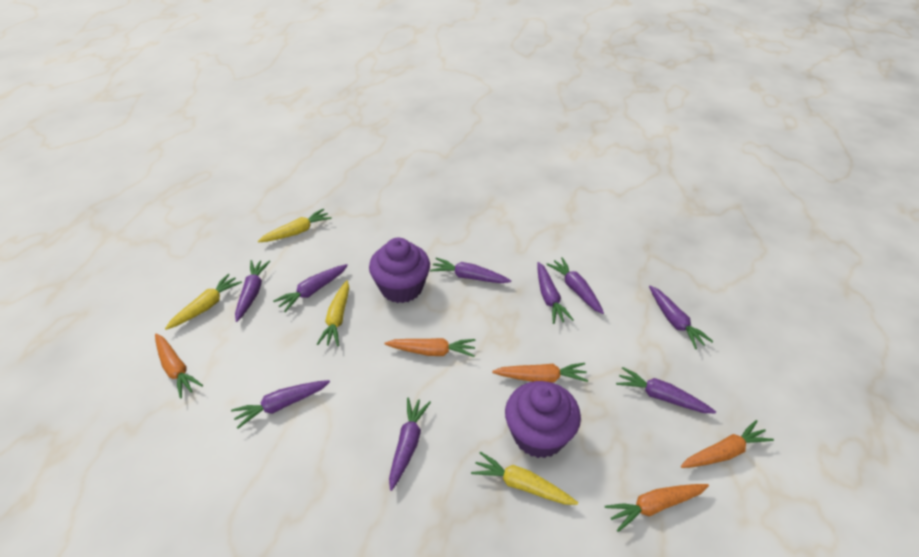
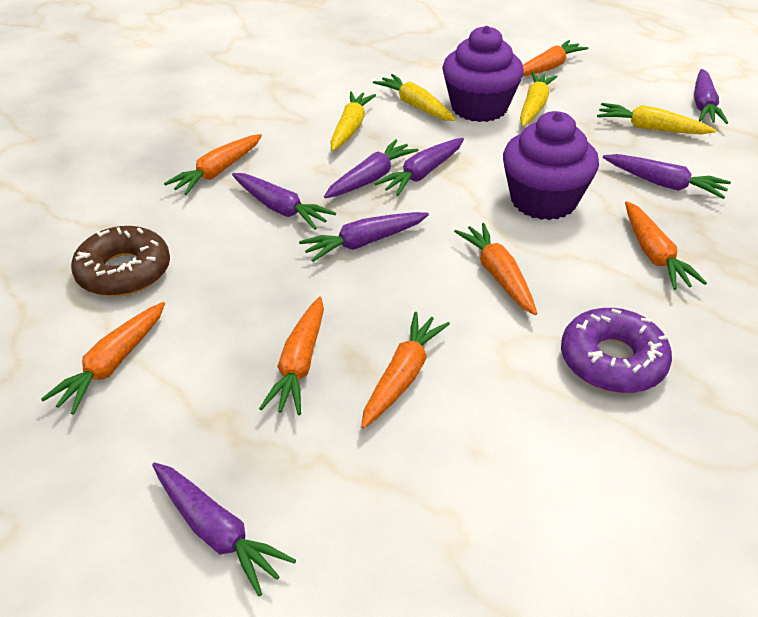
brown donut: none = 0 -> [71,226,170,297] = 1
orange carrot: [155,334,203,399] [384,338,476,357] [492,363,588,383] [605,484,709,532] [681,420,774,468] = 5 -> [41,302,165,415] [164,134,262,195] [259,296,324,415] [361,312,450,429] [454,223,537,315] [522,40,588,77] [625,201,707,290] = 7
purple carrot: [231,380,330,429] [235,260,270,322] [273,264,348,312] [389,397,431,491] [430,258,511,283] [537,262,573,324] [546,257,604,314] [616,367,716,413] [649,285,713,349] = 9 -> [152,462,296,596] [232,173,336,230] [299,212,429,262] [324,139,418,198] [374,138,464,196] [603,154,731,199] [694,69,728,124] = 7
purple donut: none = 0 -> [561,308,672,393] = 1

